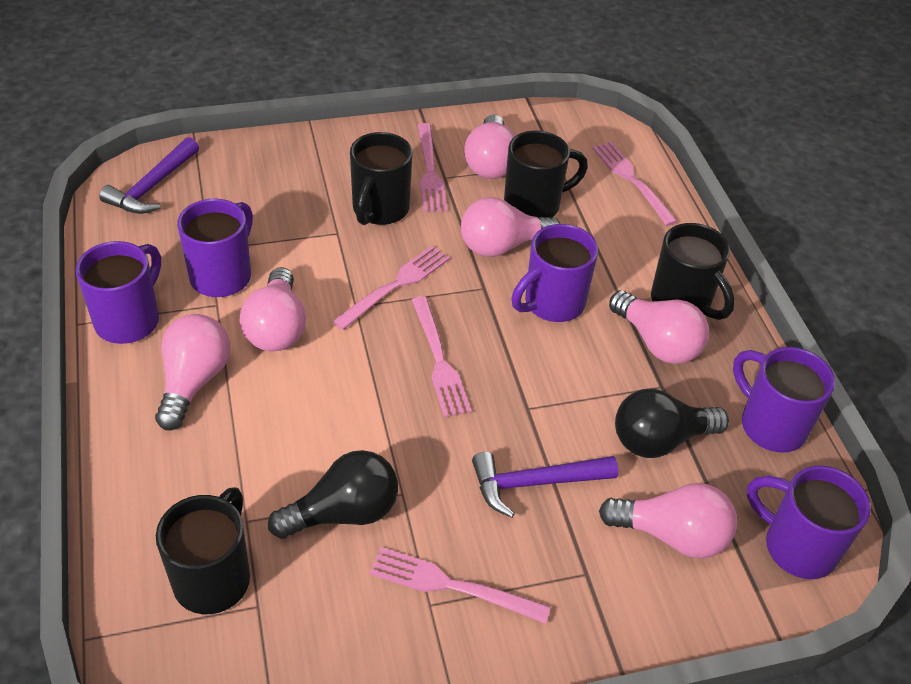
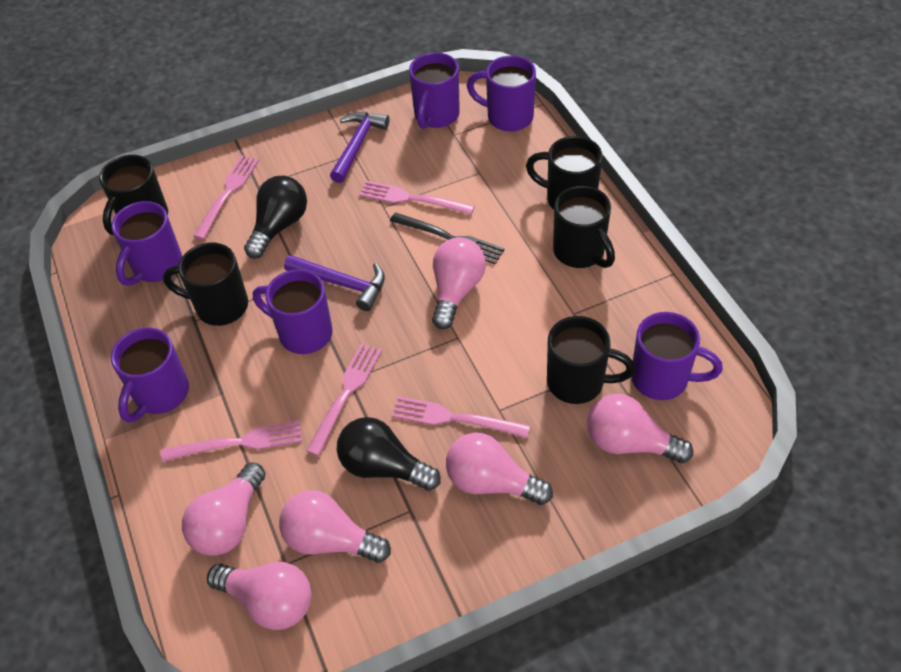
black fork: none = 0 -> [390,213,504,264] = 1
black mug: [156,487,250,614] [350,132,412,225] [504,130,588,218] [651,223,735,320] = 4 -> [99,155,168,235] [163,243,248,326] [526,136,603,210] [547,316,635,404] [553,186,615,268] = 5
purple mug: [76,241,161,344] [177,199,253,297] [511,224,598,322] [733,347,835,453] [747,465,871,579] = 5 -> [111,328,189,423] [112,201,182,286] [253,269,333,354] [409,52,460,129] [467,55,536,131] [631,312,723,400] = 6

